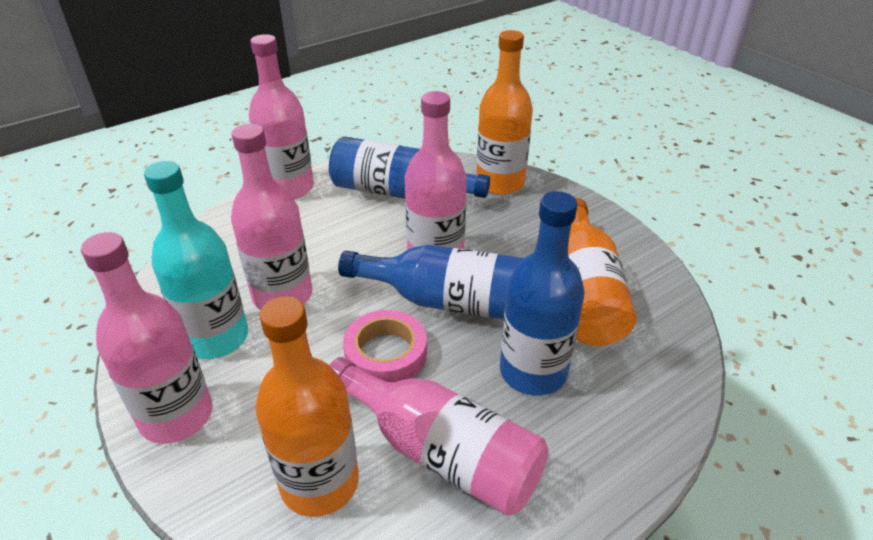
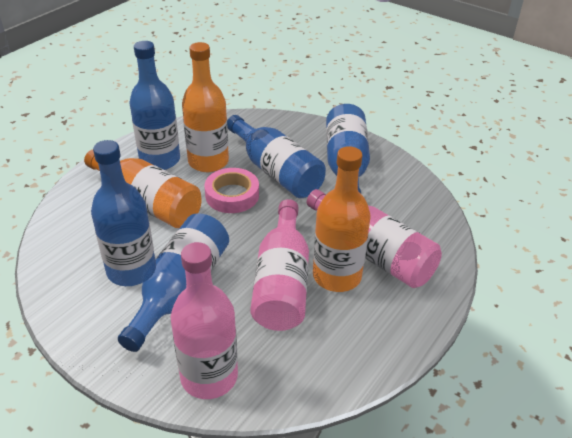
blue bottle: [329,137,490,199] [338,245,524,319] [500,191,585,396] = 3 -> [91,140,155,286] [118,213,229,352] [129,41,180,170] [227,115,326,198] [326,104,370,193] = 5
pink bottle: [81,232,212,444] [231,124,312,310] [249,34,314,199] [329,357,548,516] [405,91,467,250] = 5 -> [171,242,238,399] [250,199,309,331] [307,189,442,288] = 3
turquoise bottle: [144,161,248,359] = 1 -> none = 0

